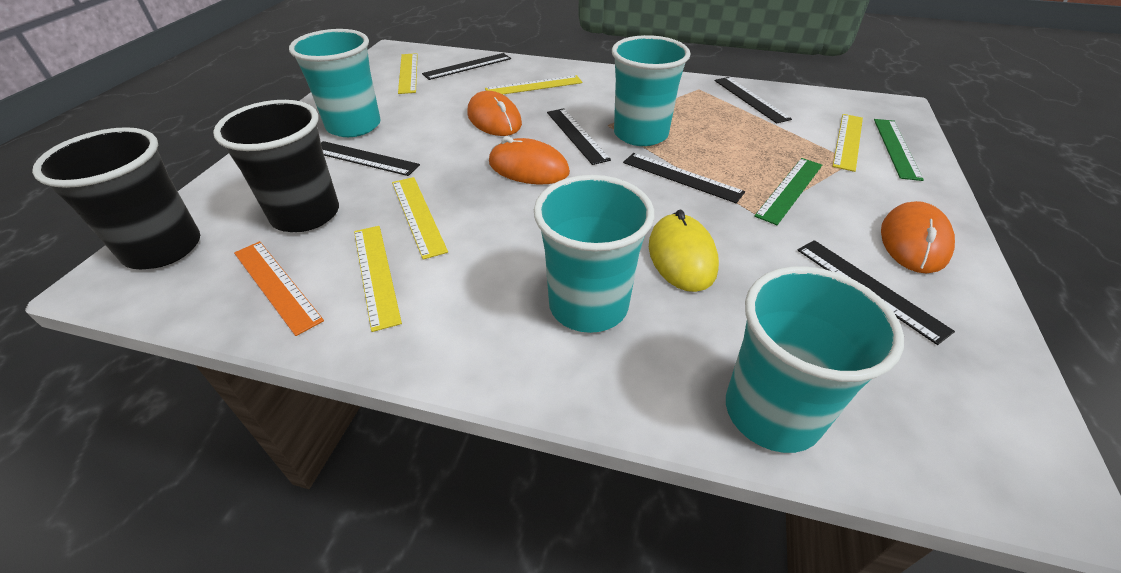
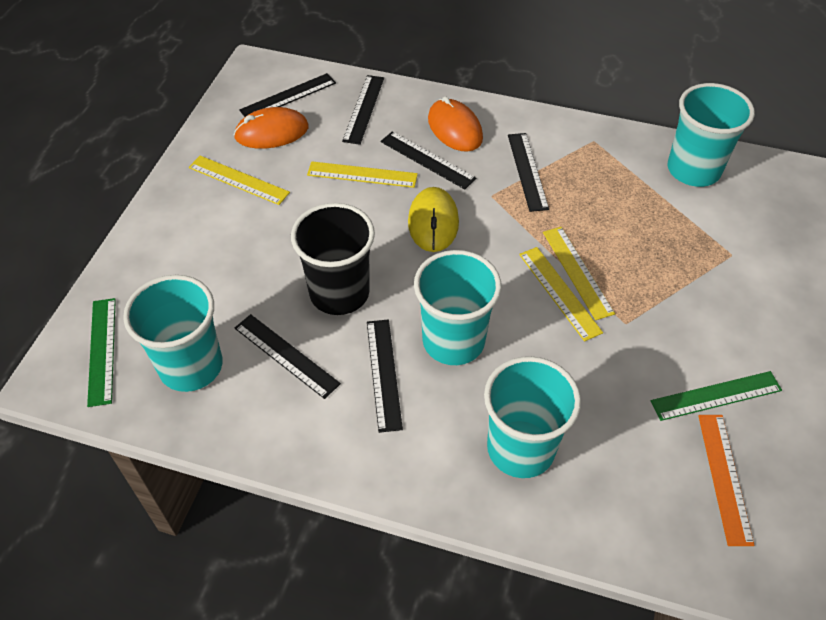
black cup: [32,127,200,269] [213,100,339,232] = 2 -> [291,203,375,315] = 1
orange mouse: [467,91,522,136] [489,136,570,184] [881,201,955,274] = 3 -> [234,107,308,149] [428,96,483,152] = 2
yellow ruler: [354,226,402,332] [392,177,448,260] [398,53,418,94] [485,75,582,95] [832,114,863,172] = 5 -> [189,156,290,205] [307,161,418,188] [519,247,603,341] [543,227,615,320] = 4

